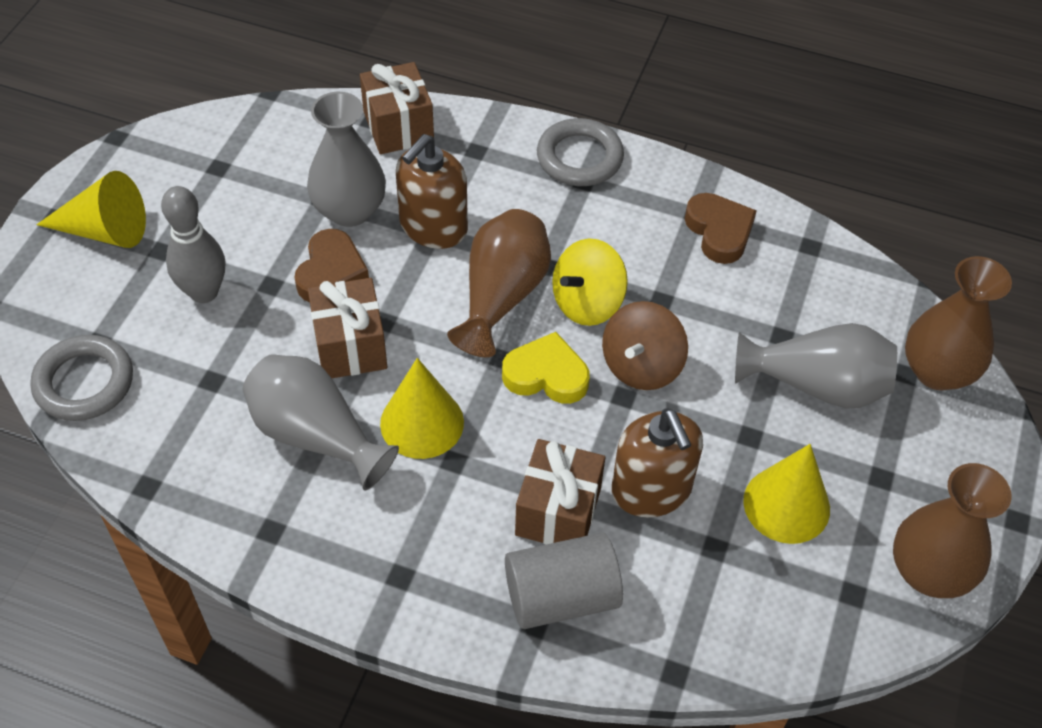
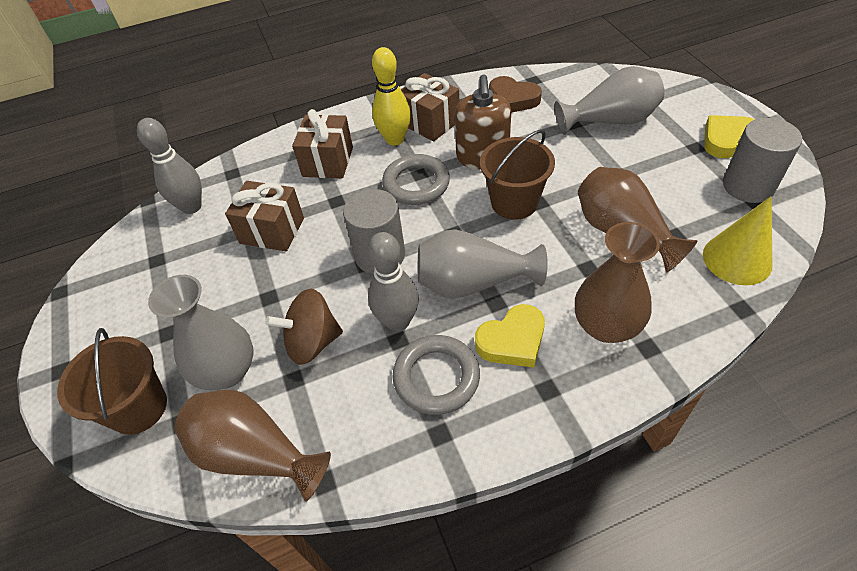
brown bucket: none = 0 -> [57,328,167,435] [480,130,555,220] = 2
brown heart: [294,229,369,302] [685,193,757,264] = 2 -> [489,76,542,113] = 1
brown soap dispenser: [396,134,468,249] [612,408,703,517] = 2 -> [455,74,511,169] = 1
grey bowling pin: [161,186,225,303] = 1 -> [137,118,202,214] [367,232,419,332] = 2
grey cylinder: [505,533,623,629] = 1 -> [343,189,405,274] [723,118,802,203] = 2
yellow bowling pin: none = 0 -> [372,47,411,146] = 1
yellow cone: [36,171,146,248] [380,358,464,459] [743,444,830,544] = 3 -> [703,196,772,285] = 1
yellow heart: [502,332,590,404] = 1 -> [475,304,545,368] [704,115,755,158] = 2
yellow spinning top: [552,239,628,326] = 1 -> none = 0

